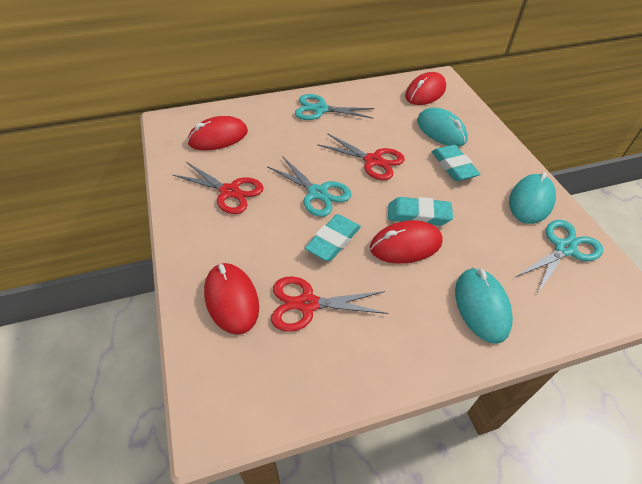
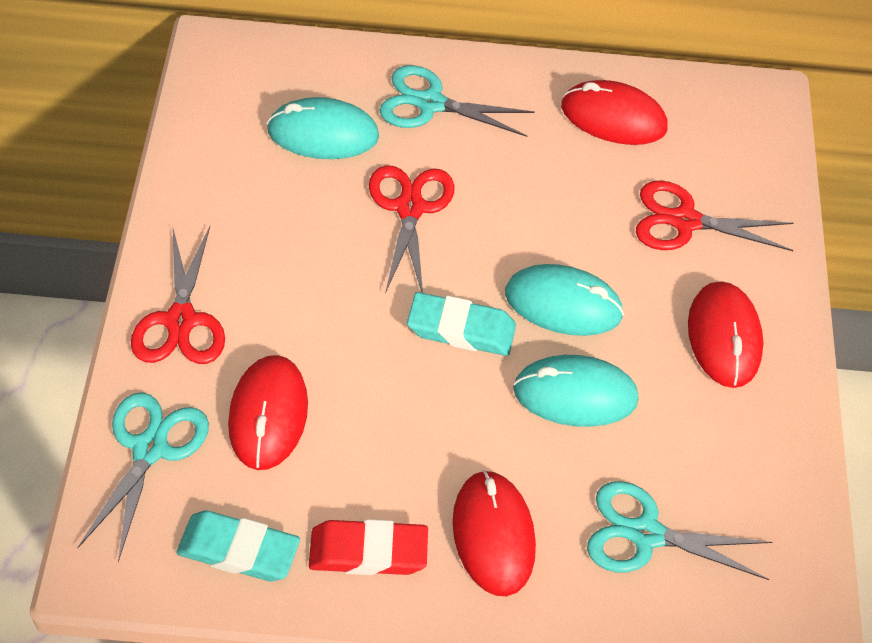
red eraser: none = 0 -> [309,519,428,575] = 1
turquoise eraser: [305,214,361,261] [388,197,453,226] [432,145,480,181] = 3 -> [176,511,300,581] [407,292,516,356] = 2

